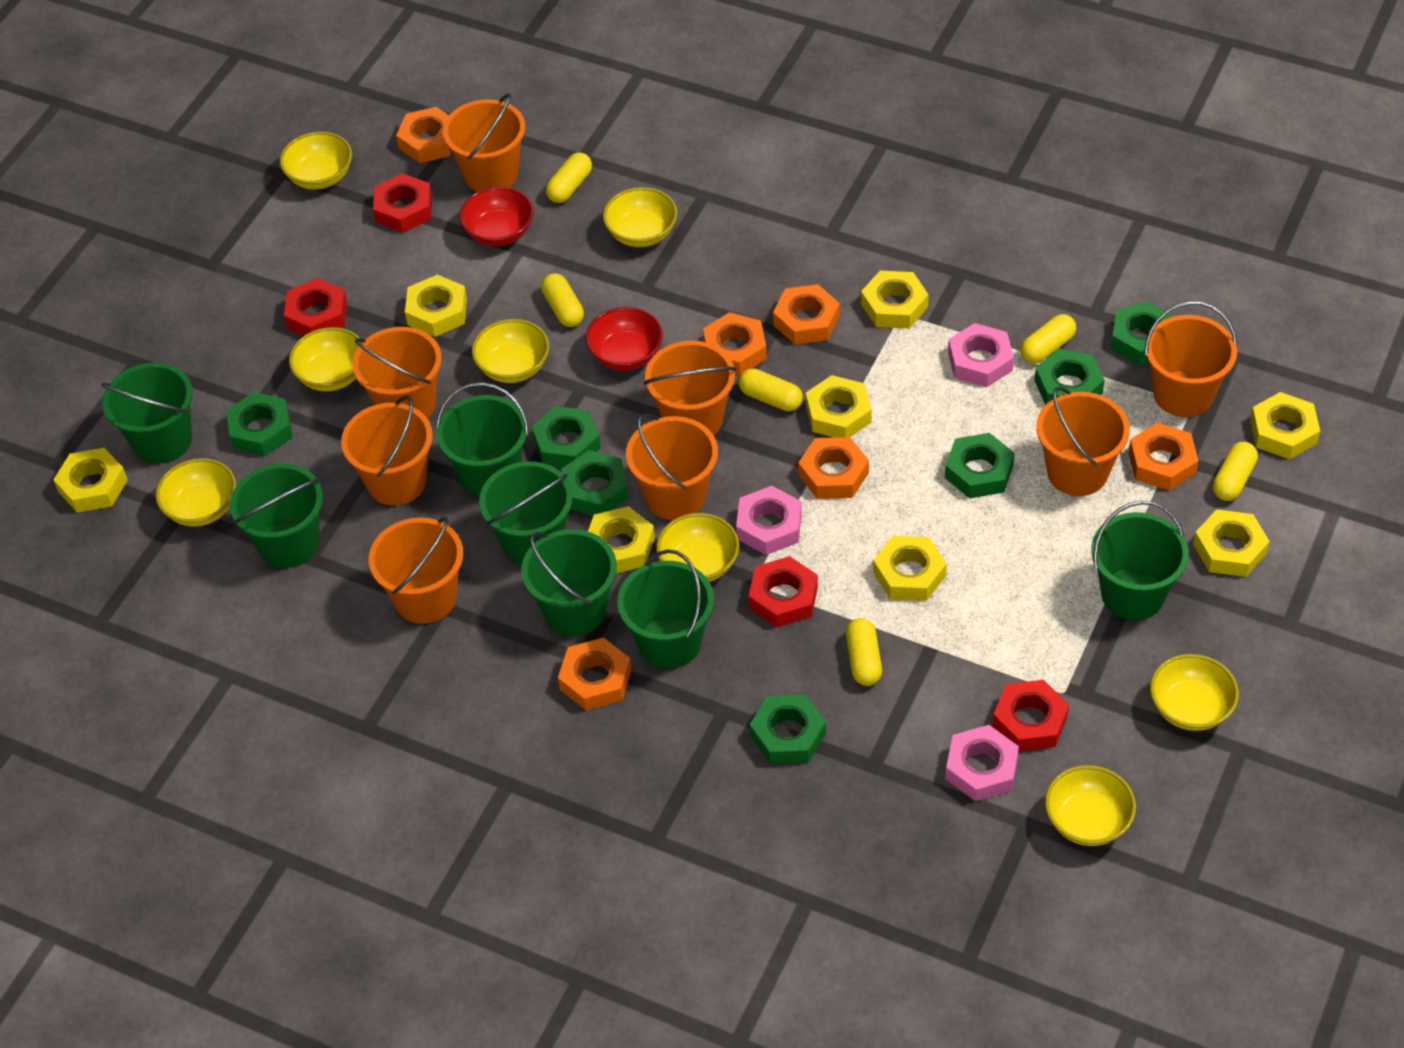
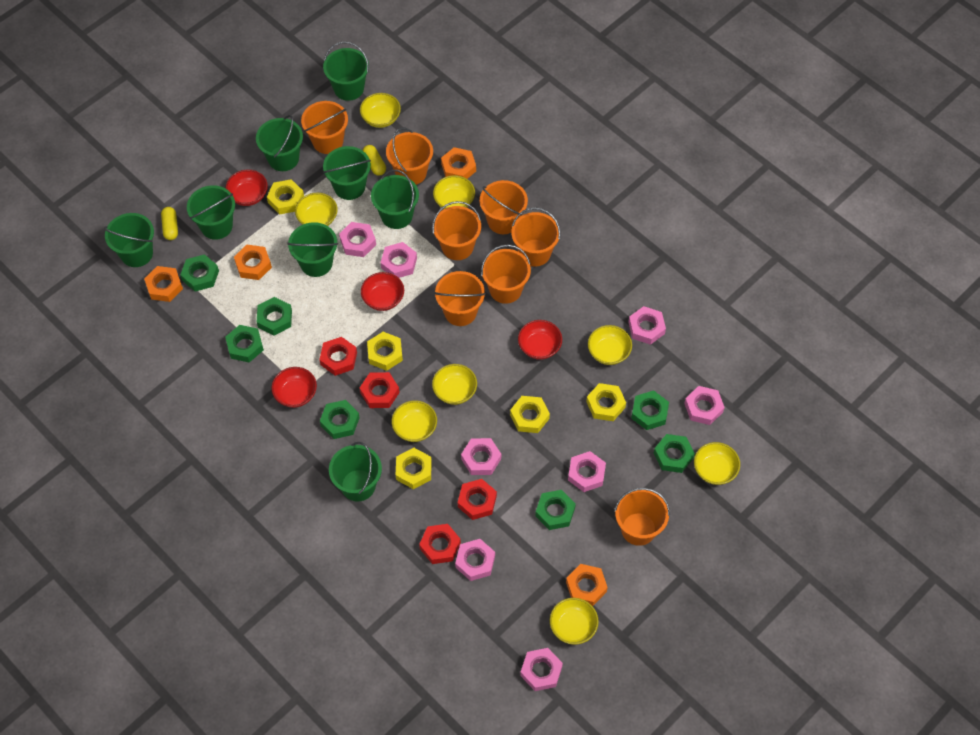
green bucket: [101,362,193,464] [230,463,323,568] [436,382,529,497] [479,462,573,565] [521,529,617,636] [617,549,714,669] [1091,501,1189,620] = 7 -> [104,213,154,267] [187,185,235,240] [256,115,303,171] [287,222,338,277] [323,41,369,101] [323,146,371,200] [329,442,382,502] [371,170,419,229] = 8
orange nut: [396,107,452,163] [558,637,631,711] [703,312,767,375] [773,284,840,345] [798,437,869,499] [1129,423,1199,490] = 6 -> [144,266,183,302] [234,245,272,280] [441,147,476,179] [566,564,608,606] = 4
pink nut: [736,486,802,555] [945,725,1019,801] [948,323,1014,387] = 3 -> [339,222,376,257] [381,242,417,278] [455,539,495,581] [461,438,501,475] [520,648,563,691] [568,451,606,492] [628,306,666,345] [684,386,725,425] = 8
red bowl: [459,186,534,246] [585,307,663,371] = 2 -> [225,169,268,206] [271,367,317,408] [361,272,404,311] [518,320,562,360] = 4
yellow capsule: [541,273,584,327] [546,152,592,203] [739,368,803,411] [846,618,882,686] [1020,314,1076,364] [1213,442,1258,501] = 6 -> [161,207,178,240] [363,145,386,176] = 2
yellow nut: [53,448,128,513] [405,274,467,337] [588,506,655,573] [806,375,872,437] [861,271,929,329] [873,536,947,601] [1193,509,1270,577] [1250,392,1320,459] = 8 -> [267,179,304,215] [367,332,403,371] [396,448,432,489] [510,396,550,433] [586,383,626,421] = 5

